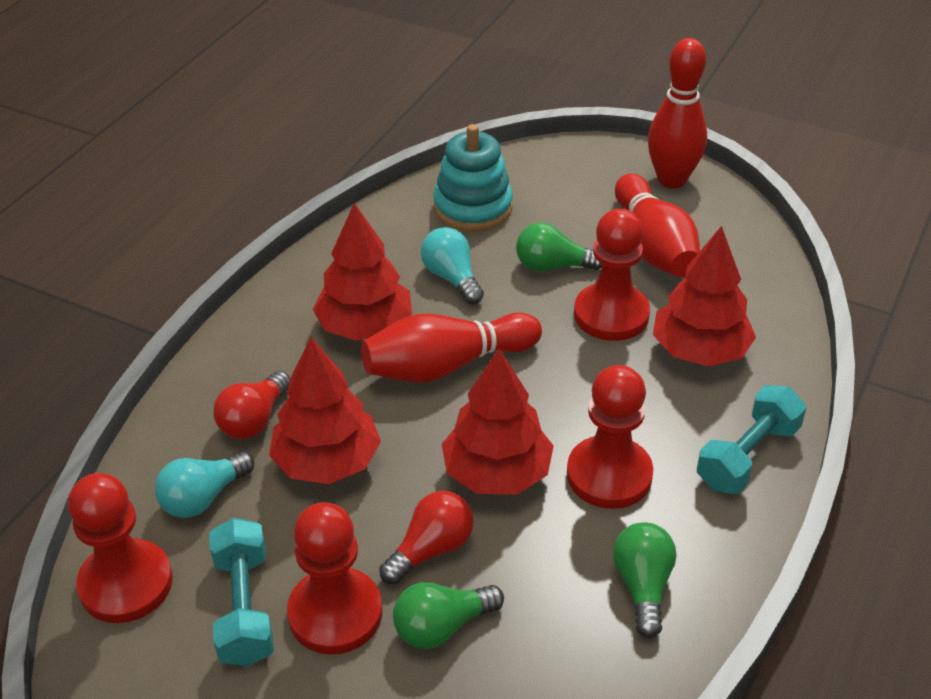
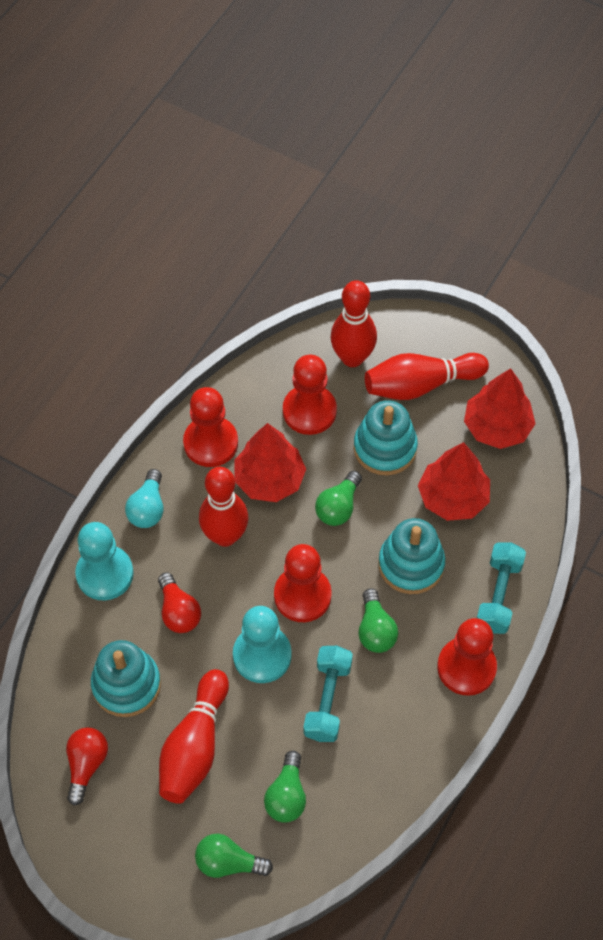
green light bulb: [393,582,504,649] [516,223,602,272] [613,522,676,638] = 3 -> [195,834,273,878] [264,751,306,823] [315,471,362,526] [358,588,398,653] = 4
red bowling pin: [361,313,542,382] [615,174,700,278] [648,38,707,188] = 3 -> [159,669,229,804] [199,467,248,547] [330,280,377,367] [365,353,489,400] = 4
red tree: [269,337,381,484] [312,203,412,341] [442,348,554,495] [653,226,756,367] = 4 -> [235,423,306,502] [418,442,490,521] [464,368,536,449] = 3
turquoise light bulb: [155,452,254,518] [421,227,484,304] = 2 -> [125,469,164,528] = 1
turquoise pawn: none = 0 -> [75,522,134,600] [233,606,292,683] = 2
turquoise stacking toy: [433,124,513,232] = 1 -> [91,640,161,717] [354,400,418,476] [378,518,445,594] = 3

